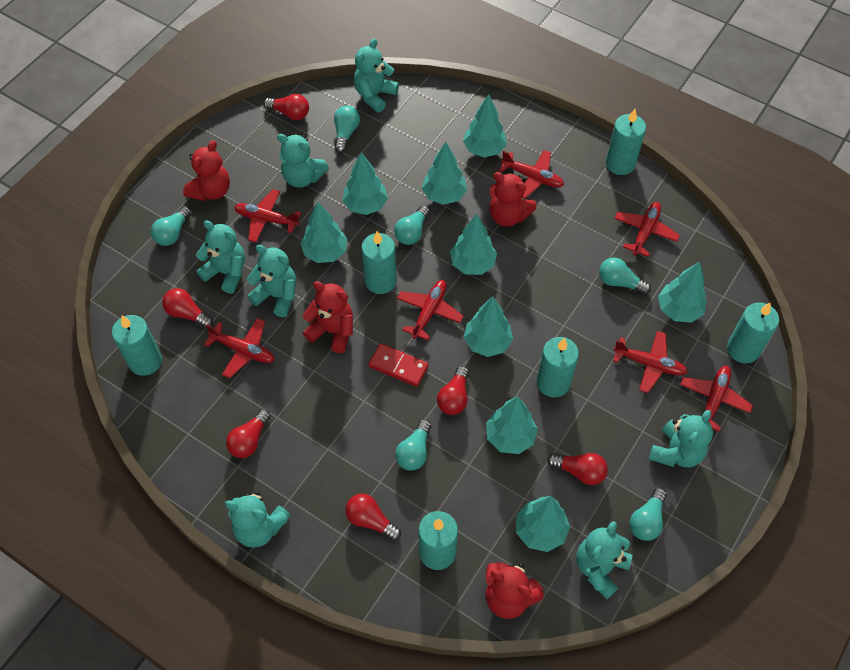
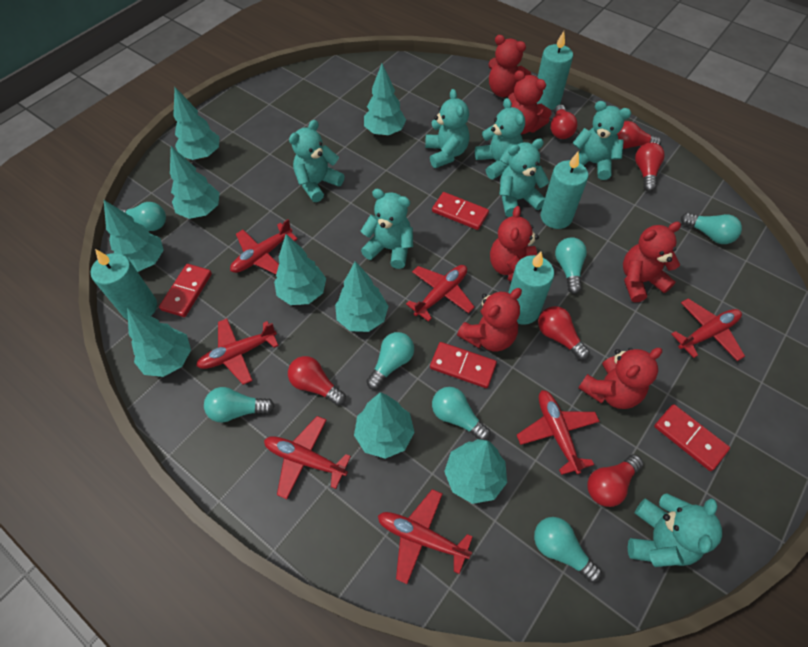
red domino: [368,343,429,387] = 1 -> [159,264,212,317] [430,342,497,388] [432,192,489,230] [654,404,730,471] = 4
red teddy bear: [183,140,230,201] [302,281,353,353] [486,562,544,619] [489,172,537,227] = 4 -> [457,288,522,352] [488,35,531,97] [490,206,539,281] [508,70,552,134] [578,348,662,409] [623,222,681,302] = 6
turquoise candle: [112,315,162,376] [361,231,397,294] [419,511,458,570] [537,337,579,397] [606,109,646,175] [727,303,779,363] = 6 -> [91,249,157,320] [508,252,554,325] [537,31,573,110] [541,152,589,229] = 4
turquoise light bulb: [151,206,191,246] [334,106,360,153] [394,205,430,245] [395,419,431,470] [599,258,651,295] [630,488,667,541] = 6 -> [120,202,166,231] [204,387,275,423] [366,332,414,389] [432,387,490,440] [534,517,602,583] [555,237,587,294] [681,213,742,244] = 7

